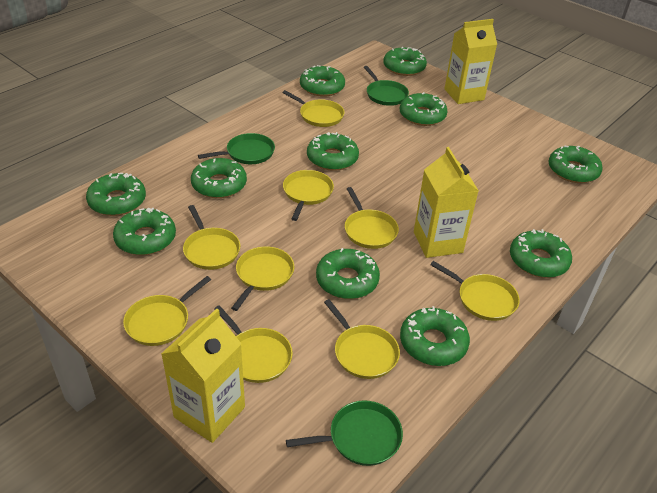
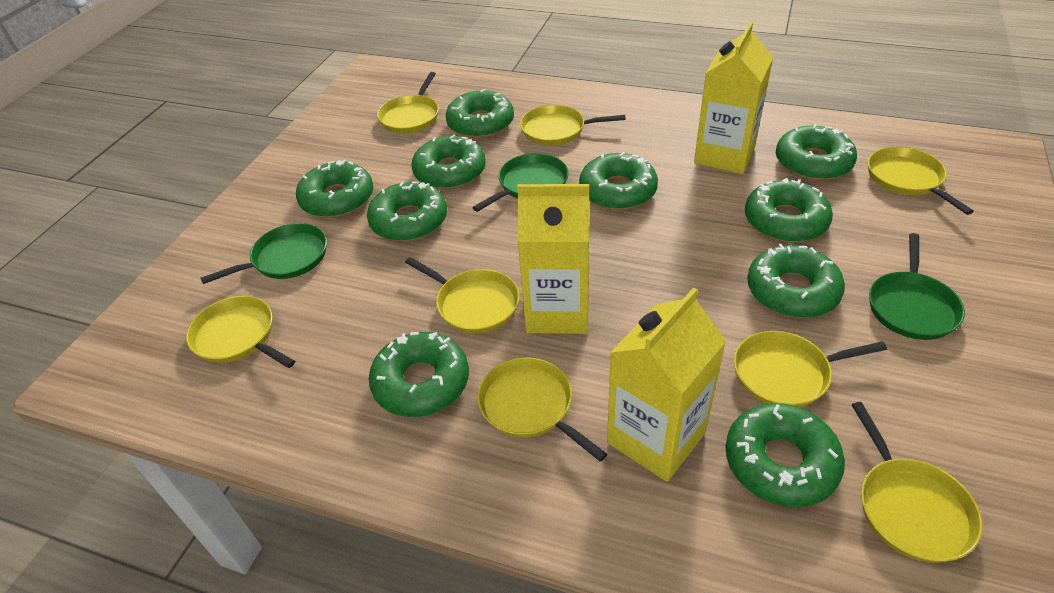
green donut: [86,173,146,216] [113,207,176,255] [191,158,247,198] [300,65,345,97] [307,132,359,171] [316,248,380,299] [383,46,427,76] [400,92,448,126] [400,306,470,366] [510,229,572,278] [549,145,603,183] = 11 -> [296,160,373,218] [367,181,447,242] [369,332,469,417] [412,135,486,189] [446,89,514,138] [579,152,658,210] [725,403,845,507] [745,178,833,243] [747,244,845,318] [776,124,857,180] = 10
yellow pan: [123,276,211,346] [183,205,240,270] [214,305,293,383] [231,246,294,311] [282,90,344,127] [283,170,334,221] [324,299,400,379] [345,187,399,249] [430,261,520,321] = 9 -> [186,296,295,368] [377,72,439,133] [405,257,519,334] [477,357,607,462] [520,105,626,145] [734,331,887,407] [852,402,982,563] [868,147,974,215] = 8

